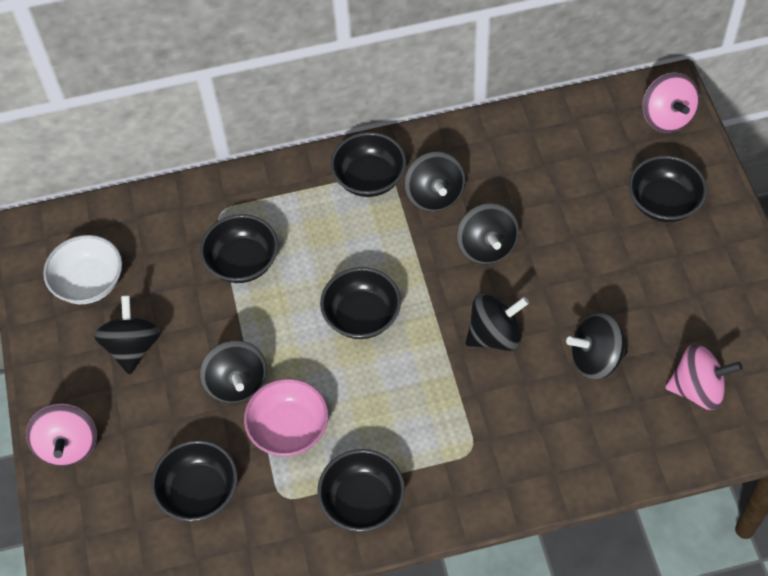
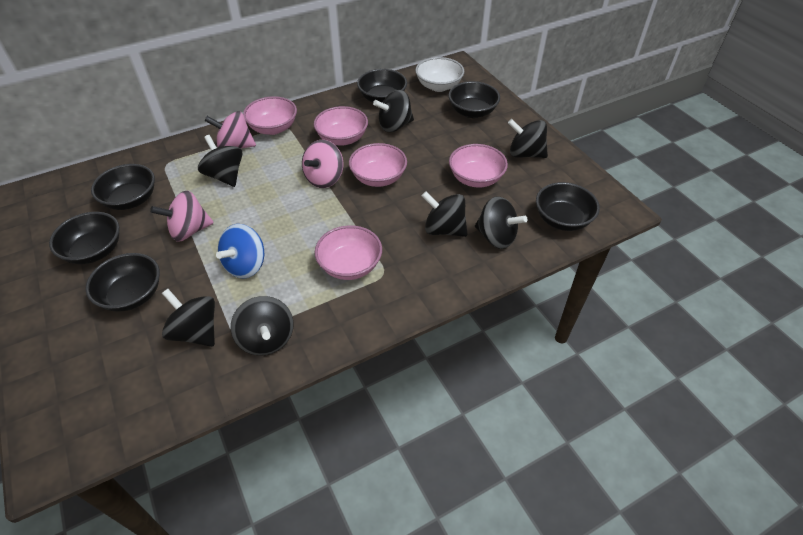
black spinning top: [93,295,161,375] [200,340,267,403] [404,151,465,212] [457,203,519,264] [466,294,529,351] [566,313,628,380] = 6 -> [162,289,215,347] [198,135,242,187] [231,296,294,356] [373,90,414,132] [422,191,468,237] [475,196,528,249] [508,119,548,158] = 7
blue spinning top: none = 0 -> [216,224,264,279] = 1
pink bowl: [244,378,328,456] = 1 -> [243,96,297,135] [314,106,368,146] [315,226,382,280] [349,143,407,187] [449,144,508,187] = 5

